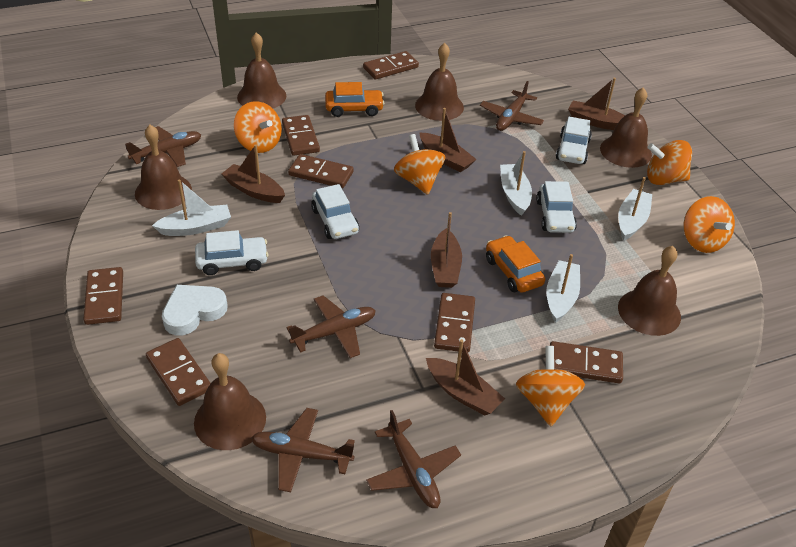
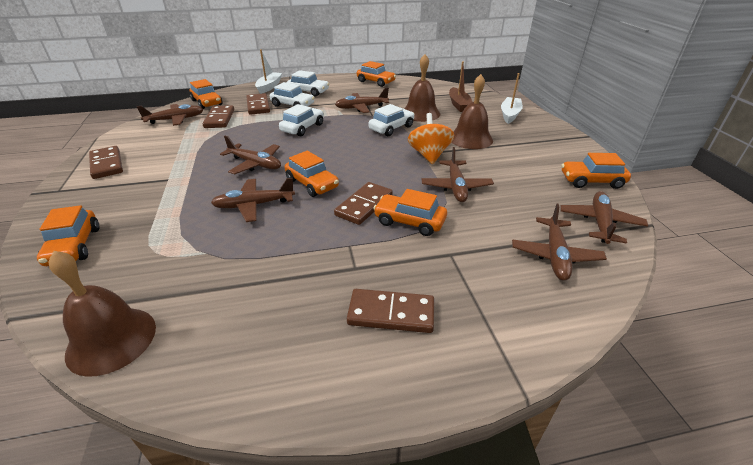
brown bell: [135,125,192,210] [194,353,266,450] [237,32,286,108] [415,43,464,121] [600,87,652,168] [618,246,681,336] = 6 -> [49,251,156,377] [404,54,440,122] [451,74,493,149] = 3
brown boat: [221,145,285,203] [419,108,477,173] [426,339,505,416] [431,212,462,288] [568,78,625,130] = 5 -> [449,61,472,112] = 1
brown domino: [83,267,123,325] [146,338,211,406] [282,115,320,156] [288,154,353,188] [363,51,419,79] [434,293,475,352] [550,341,623,383] = 7 -> [89,146,123,179] [203,105,234,128] [246,93,270,115] [334,182,393,225] [347,289,434,333] = 5
brown plane: [125,126,201,167] [251,408,355,492] [286,295,376,358] [366,410,461,508] [480,81,544,131] = 5 -> [137,104,204,126] [211,178,295,222] [220,136,281,175] [335,88,389,113] [421,147,494,202] [512,204,607,281] [560,191,648,244] = 7
orange car: [325,82,384,117] [486,235,545,293] = 2 -> [37,205,99,266] [190,79,223,109] [285,151,339,197] [357,61,396,87] [373,189,447,236] [561,153,631,189] = 6
orange spinning top: [234,101,282,153] [394,134,445,195] [516,346,585,426] [647,140,692,185] [683,196,735,253] = 5 -> [408,113,454,164] = 1
white boat: [152,180,231,236] [500,151,532,216] [546,254,580,323] [618,177,652,240] = 4 -> [255,49,282,94] [501,73,523,124] = 2
white heart: [162,285,228,336] = 1 -> none = 0

